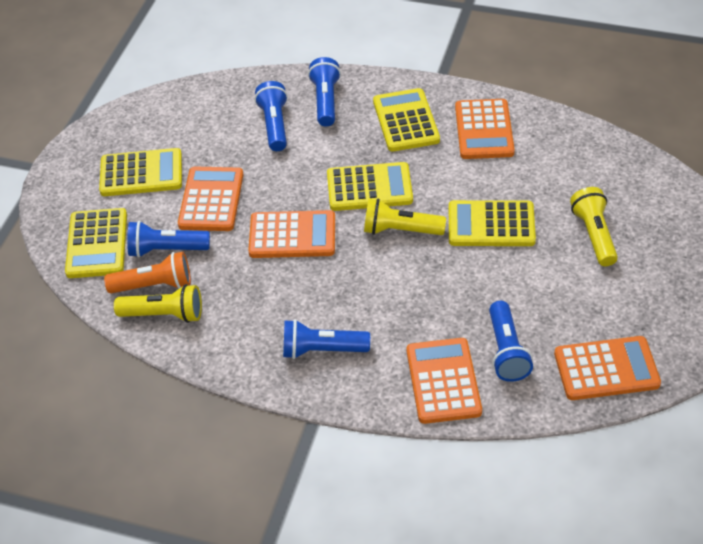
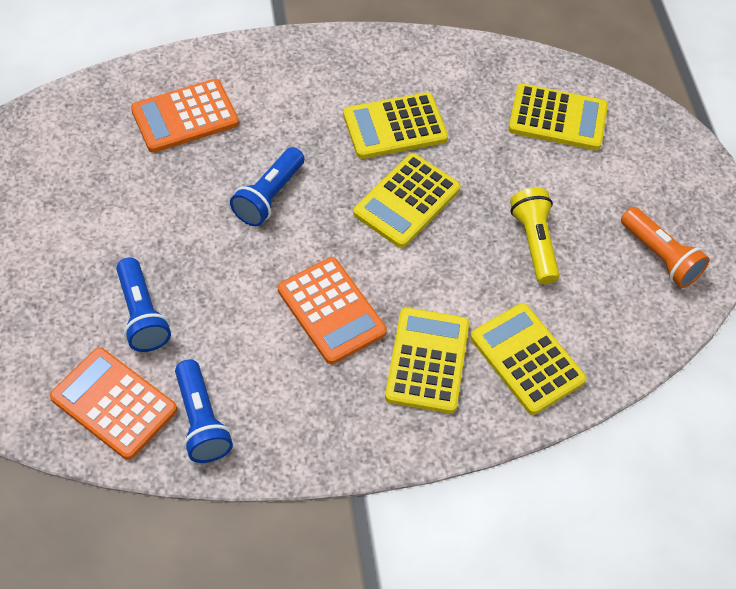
blue flashlight: [127,221,210,258] [254,81,288,151] [283,319,370,359] [308,57,341,126] [489,301,533,382] = 5 -> [116,258,171,352] [175,359,233,463] [230,147,304,226] = 3
orange calculator: [178,166,243,231] [248,210,335,258] [407,338,482,424] [455,99,515,159] [554,336,661,400] = 5 -> [50,347,177,460] [131,79,239,153] [278,257,387,364] = 3
yellow flashlight: [114,284,202,323] [364,198,446,235] [570,187,618,266] = 3 -> [510,188,559,284] = 1

